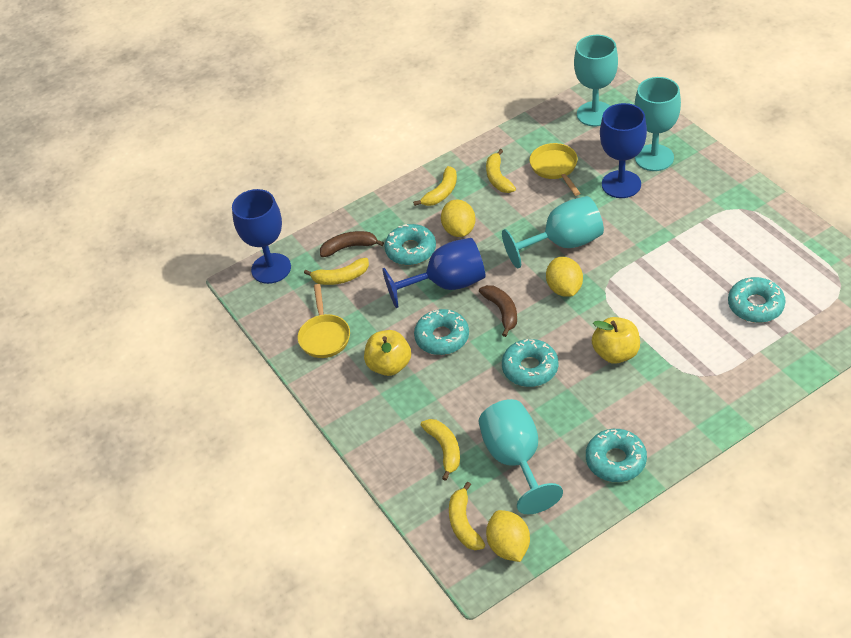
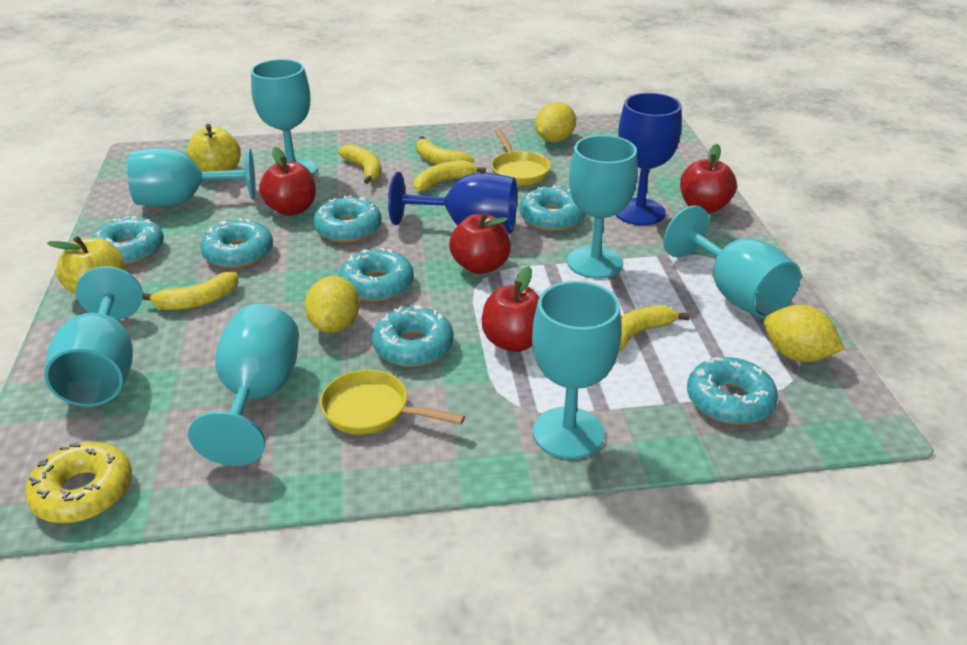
blue goblet: [232,189,291,284] [382,238,485,308] [600,103,647,198] = 3 -> [388,172,517,233] [616,93,682,225] = 2
brown banana: [320,231,384,257] [479,285,517,337] = 2 -> none = 0
red apple: none = 0 -> [259,147,316,216] [449,212,511,274] [482,266,540,352] [680,144,737,213] = 4
turquoise donut: [384,224,436,265] [414,309,469,355] [502,339,558,387] [586,429,647,482] [728,277,786,323] = 5 -> [91,216,164,265] [200,218,273,268] [313,195,382,243] [339,248,414,301] [372,305,453,367] [520,185,586,231] [687,357,778,425] = 7
turquoise goblet: [479,399,563,514] [502,196,604,268] [574,35,618,126] [635,77,681,171] = 4 -> [44,266,143,406] [127,148,256,207] [188,304,299,466] [251,59,317,176] [532,281,621,459] [567,135,638,279] [663,205,801,318] = 7
yellow donut: none = 0 -> [25,442,132,523] = 1

